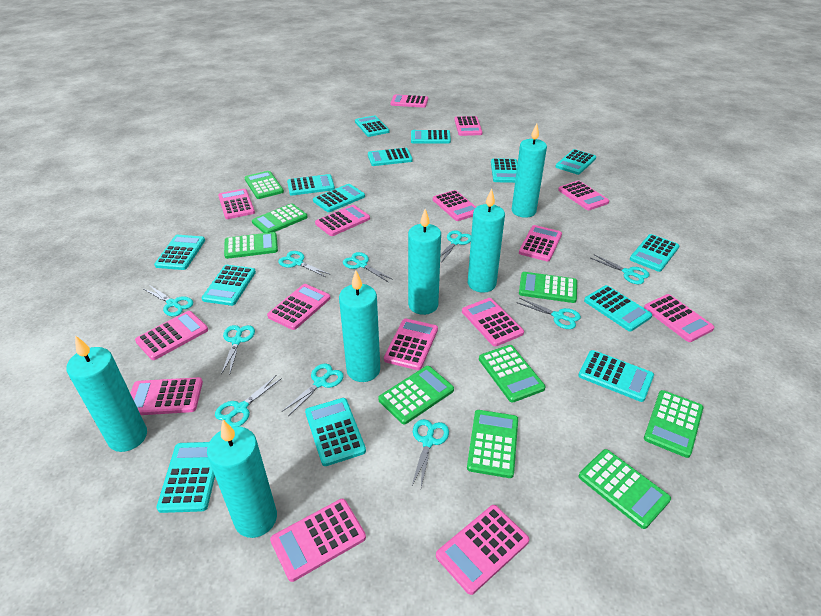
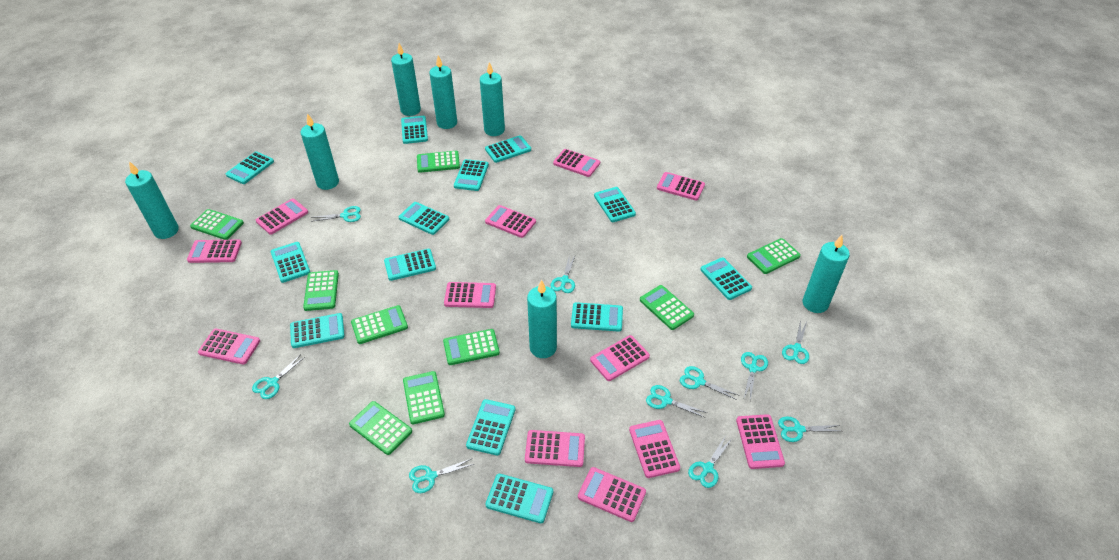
pink calculator: [130,377,203,415] [135,311,208,360] [218,189,255,219] [267,284,331,330] [270,499,366,582] [315,205,370,236] [384,318,438,370] [391,94,428,108] [433,190,476,221] [436,505,529,595] [454,116,483,136] [462,298,524,347] [519,225,562,261] [558,181,609,210] [644,294,714,342] = 15 -> [187,240,242,263] [198,329,260,365] [256,199,308,235] [444,282,496,308] [485,205,536,238] [525,430,585,467] [553,149,600,177] [578,467,646,522] [590,335,650,381] [629,420,680,478] [657,172,705,201] [736,414,785,469] = 12
turquoise calculator: [154,235,205,270] [156,442,215,513] [202,265,256,306] [287,174,335,196] [305,398,366,466] [313,184,365,212] [355,115,389,137] [368,148,413,166] [411,130,451,144] [491,158,518,183] [555,149,596,175] [578,350,654,402] [584,285,652,331] [630,234,680,272] = 14 -> [226,152,274,184] [271,242,310,283] [290,313,345,348] [384,249,436,281] [399,202,449,235] [401,116,428,144] [454,159,489,191] [466,399,516,456] [485,135,531,163] [485,474,553,523] [571,302,623,332] [594,187,636,222] [700,257,752,300] = 13
turquoise candle: [66,335,147,452] [207,420,277,538] [339,270,380,382] [408,209,441,315] [468,188,505,293] [512,123,547,218] = 6 -> [125,161,179,239] [301,113,339,190] [391,43,421,116] [429,55,457,129] [480,62,505,136] [527,280,557,358] [803,235,850,313] = 7

